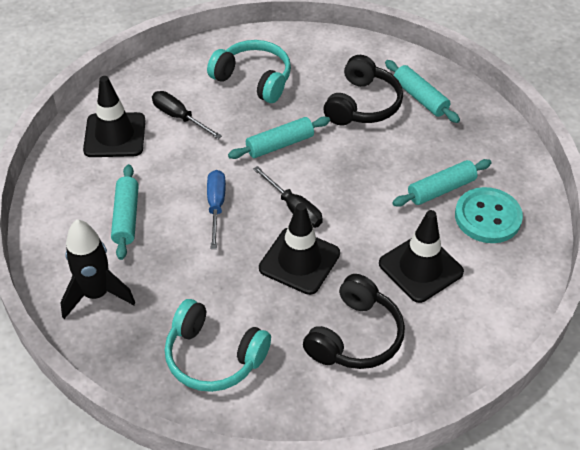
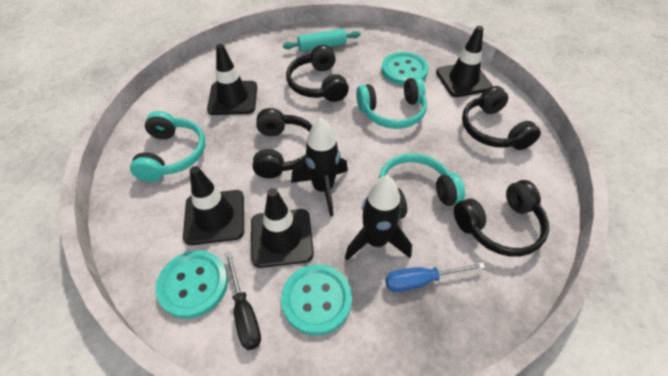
black headphones: [303,274,405,369] [324,55,403,125] = 2 -> [252,108,313,178] [286,45,349,102] [454,180,549,257] [462,86,541,150] = 4
black rocket: [60,219,135,319] = 1 -> [291,117,348,216] [345,175,412,261] = 2
black screwdriver: [152,91,222,139] [253,166,323,228] = 2 -> [225,251,261,350] = 1
black traffic cone: [83,76,145,157] [259,203,340,295] [379,210,464,303] = 3 -> [183,166,244,245] [207,44,257,115] [251,188,314,268] [436,26,493,97] = 4
turquoise button: [455,187,523,243] = 1 -> [156,251,228,319] [281,264,352,335] [382,52,429,85] = 3
turquoise headphones: [165,299,271,392] [207,40,291,103] = 2 -> [130,111,205,182] [356,77,427,129] [378,153,465,219] = 3
turquoise rolling pin: [111,164,139,260] [228,117,330,159] [385,60,460,123] [392,159,492,207] = 4 -> [283,29,360,52] = 1

